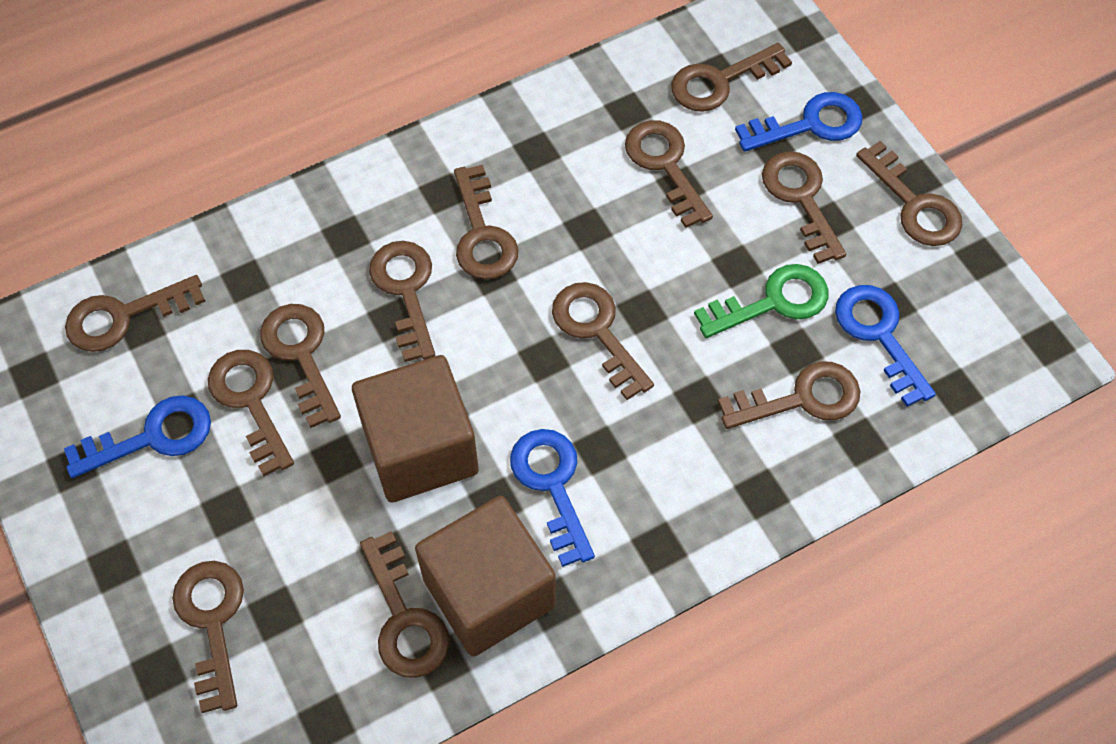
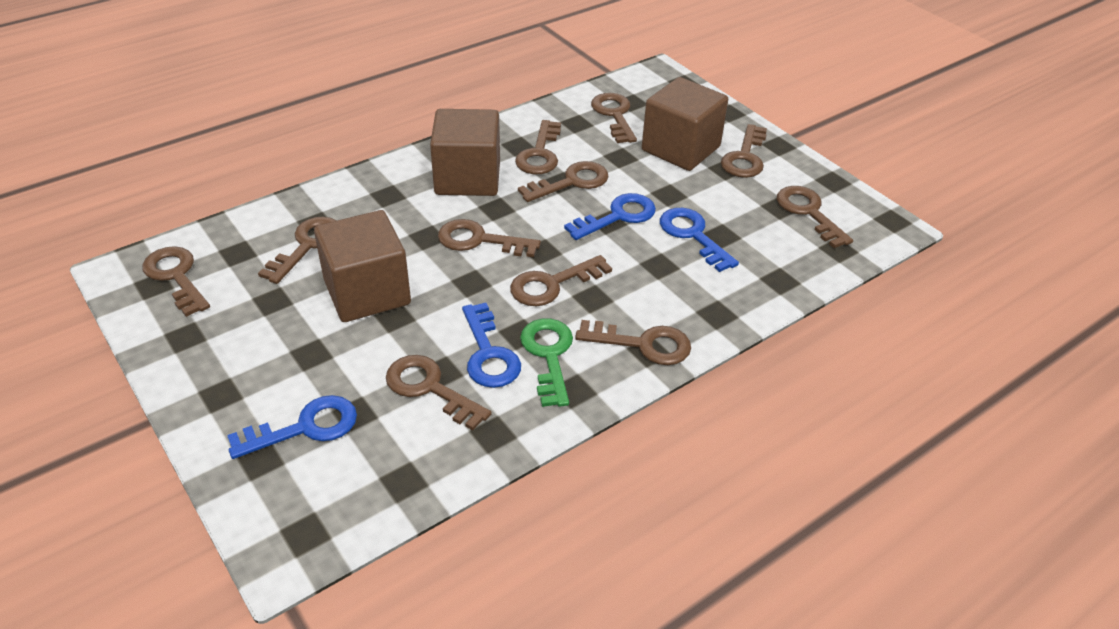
brown cube: [352,355,479,503] [415,496,556,657] = 2 -> [314,210,411,322] [430,109,500,196] [642,77,728,171] = 3
brown key: [65,275,206,352] [172,561,244,713] [208,350,294,476] [260,304,341,428] [360,531,450,678] [369,241,435,362] [454,165,518,279] [552,282,654,400] [625,120,713,228] [671,43,792,112] [718,361,860,429] [762,152,846,264] [856,141,963,246] = 13 -> [142,246,210,317] [258,217,337,284] [386,355,492,430] [438,219,541,257] [510,255,612,306] [515,120,561,174] [518,161,609,202] [575,320,691,365] [591,93,637,143] [721,124,767,178] [777,186,853,248] = 11

